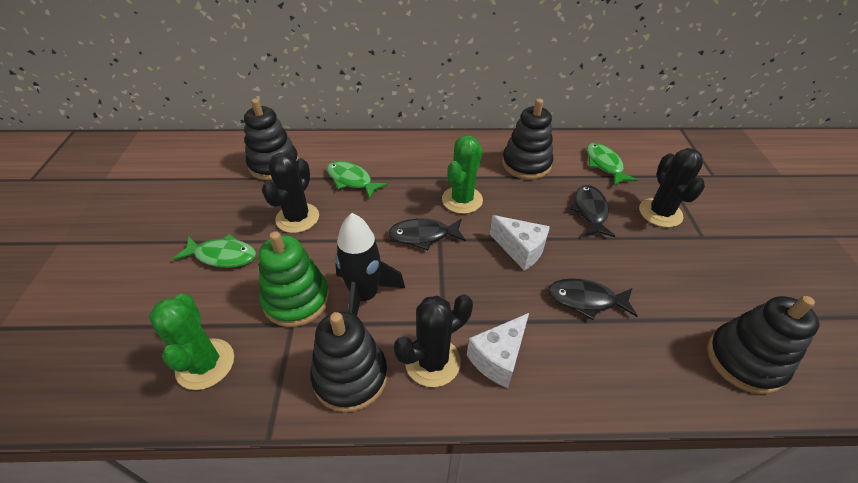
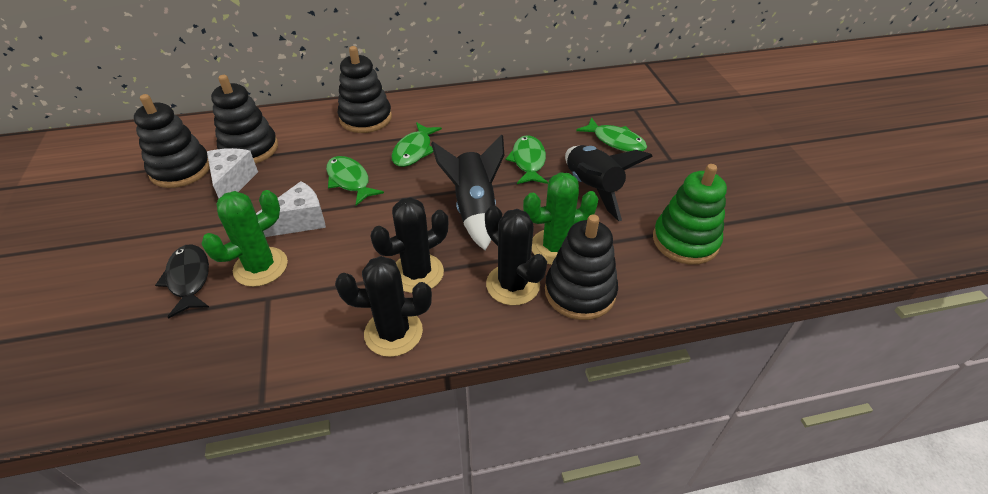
black fish: [388,218,466,250] [548,278,637,320] [569,185,615,237] = 3 -> [155,244,210,319] = 1
black rocket: [335,213,405,316] = 1 -> [431,134,504,250] [565,145,653,221] = 2
green fish: [173,234,256,268] [327,161,388,199] [587,143,638,186] = 3 -> [326,156,384,206] [392,122,442,167] [506,135,548,184] [576,117,647,152] = 4

